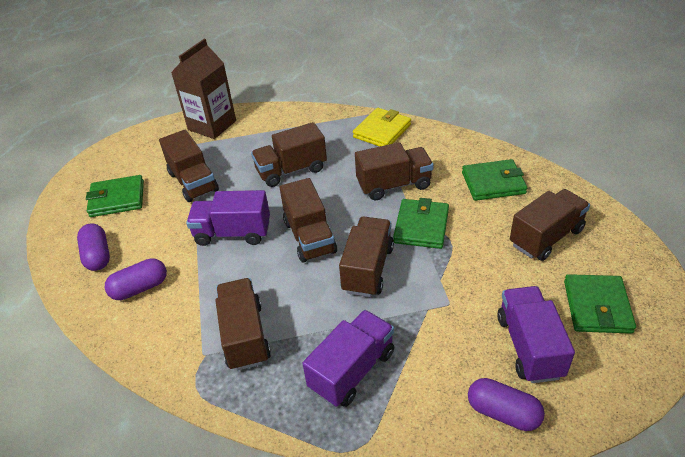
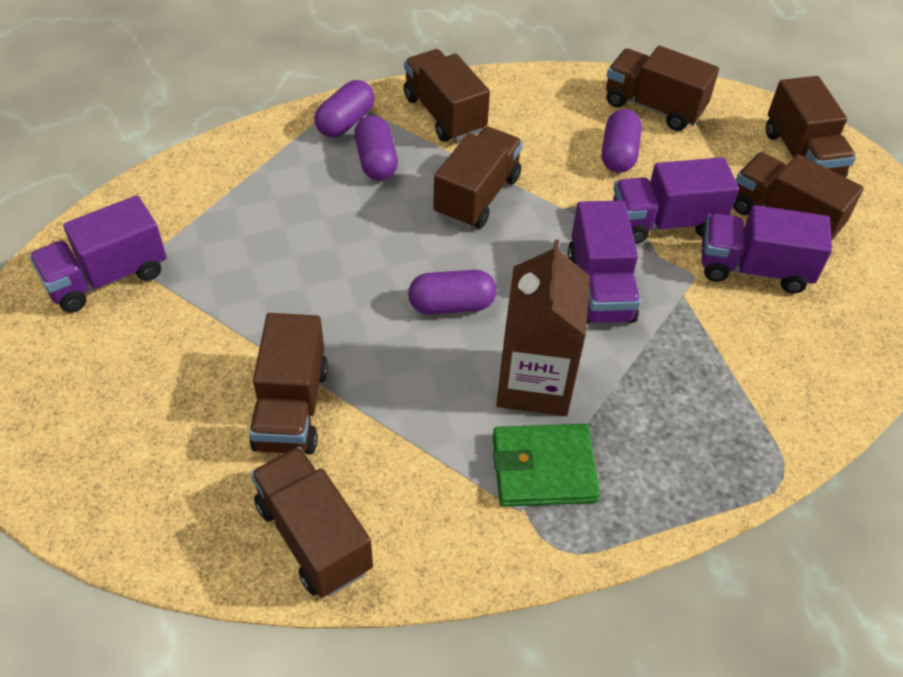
green wallet: [86,175,144,217] [393,198,449,249] [462,159,527,201] [564,274,636,334] = 4 -> [493,424,600,507] = 1
purple capsule: [77,224,110,271] [104,258,167,300] [468,378,545,431] = 3 -> [314,80,375,137] [355,115,398,180] [408,270,496,314] [602,109,642,173] = 4
purple truck: [186,190,270,246] [302,310,394,407] [497,286,575,383] = 3 -> [29,195,167,312] [568,201,641,324] [613,157,739,244] [702,205,832,293] = 4
yellow wallet: [353,108,411,147] = 1 -> none = 0

